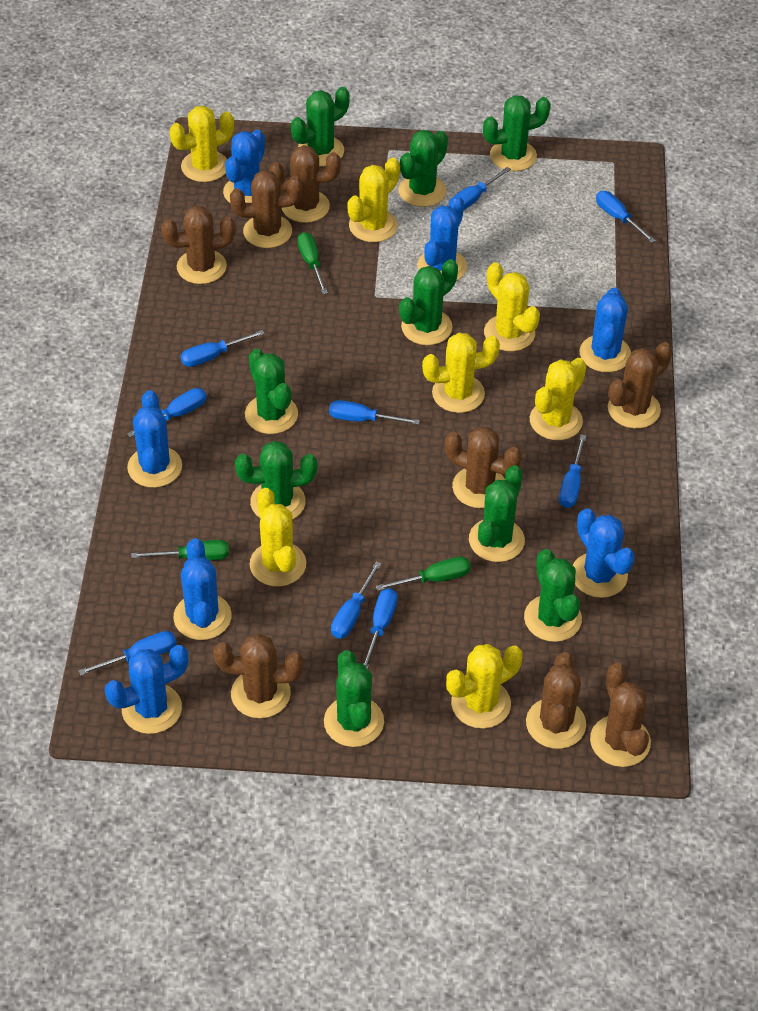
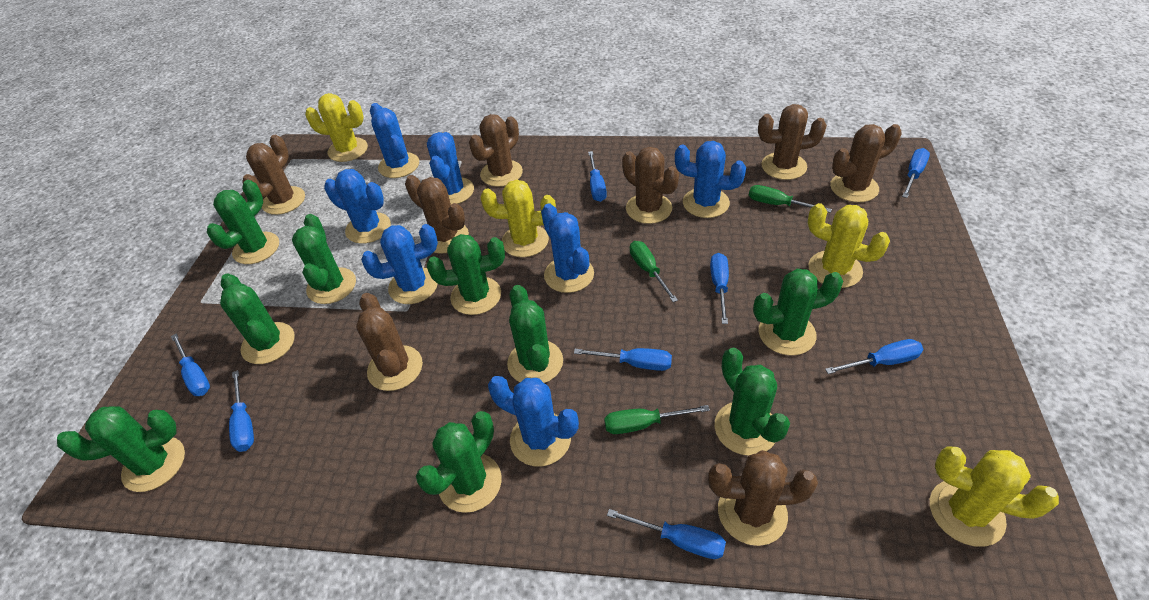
blue screwdriver: [78,631,177,676] [127,388,207,437] [181,330,265,367] [329,400,420,425] [331,562,381,638] [363,588,398,669] [456,167,511,210] [559,434,586,508] [596,191,656,243] = 9 -> [171,334,210,396] [229,370,254,452] [574,348,672,371] [588,151,607,202] [607,509,726,559] [710,253,729,324] [825,339,923,374] [902,148,930,198] = 8
yellow cactus: [169,106,234,182] [250,488,306,587] [347,158,400,242] [422,332,500,413] [446,644,523,729] [484,262,540,351] [530,358,587,440] = 7 -> [305,93,368,162] [481,180,556,257] [808,203,890,288] [930,446,1059,547] = 4

